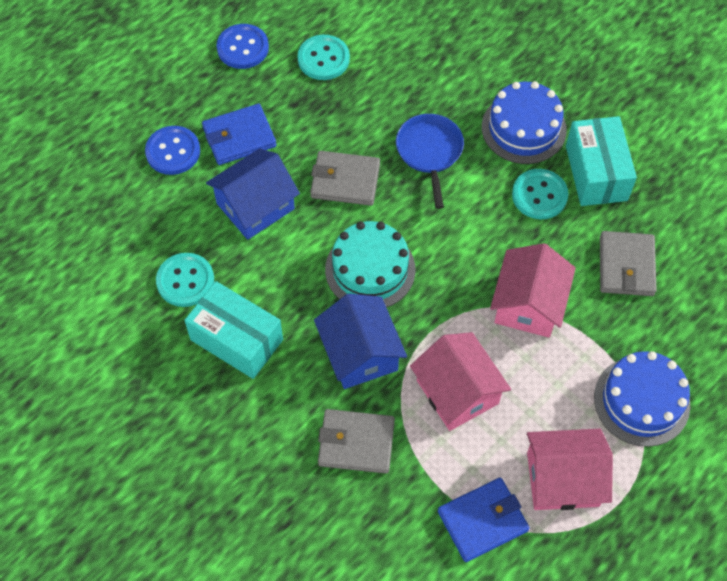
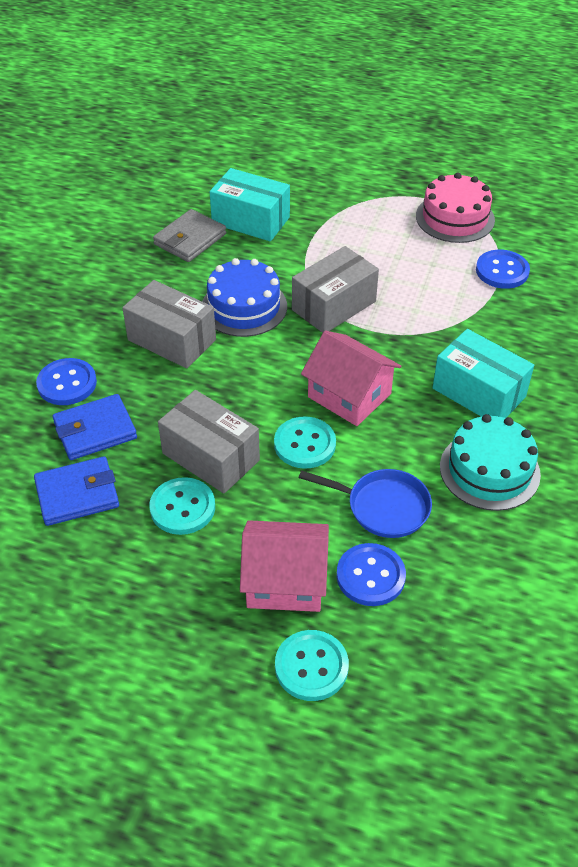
blue button: [145,126,200,175] [216,24,269,69] = 2 -> [36,358,97,405] [337,543,406,606] [476,250,530,289] = 3
blue cake: [482,81,567,164] [594,351,690,447] = 2 -> [202,258,287,337] = 1
blue house: [206,148,300,240] [314,294,407,389] = 2 -> none = 0
grey box: none = 0 -> [122,280,216,368] [158,390,260,493] [292,246,379,333] = 3
grey wallet: [310,151,380,206] [318,409,395,474] [600,231,657,296] = 3 -> [153,209,226,262] = 1
pink cake: none = 0 -> [416,173,495,243] = 1
pink house: [410,332,511,431] [490,243,576,338] [527,429,613,510] = 3 -> [240,520,329,612] [301,330,401,426] = 2

